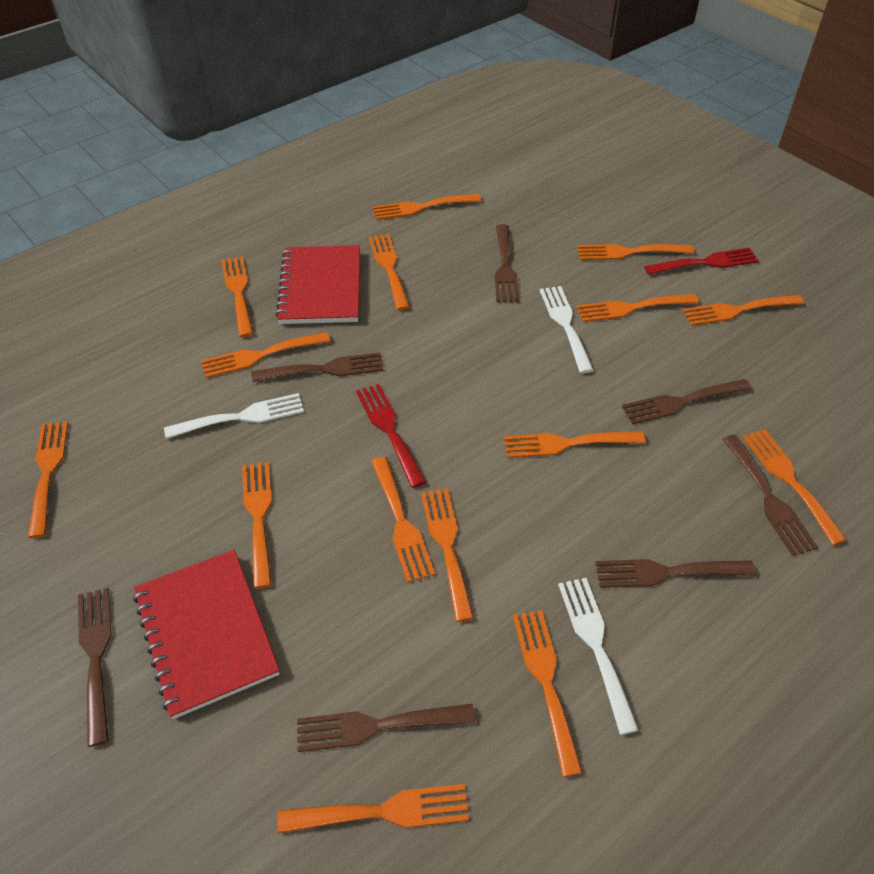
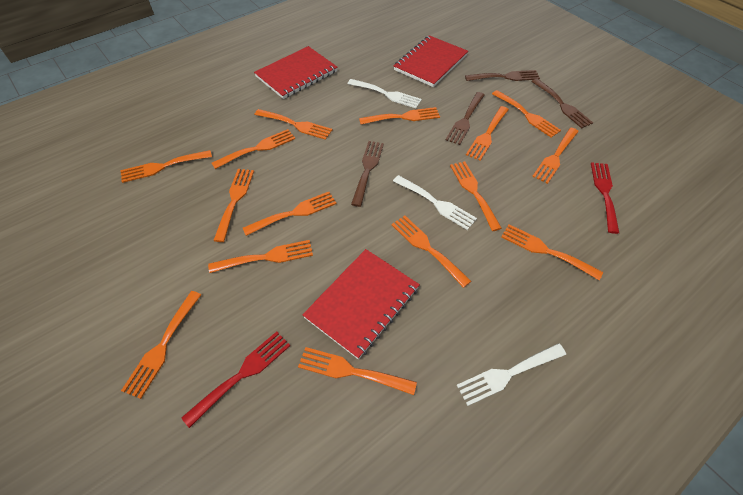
brown fork: [78,588,112,747] [251,353,384,382] [297,704,475,752] [495,224,519,302] [595,559,756,588] [622,379,752,425] [723,435,818,556] = 7 -> [351,141,384,207] [446,92,485,145] [465,70,540,81] [531,79,593,128] = 4
red notebook: [133,550,280,719] [275,245,360,324] = 2 -> [254,46,338,99] [303,249,420,359] [394,35,468,87] = 3

